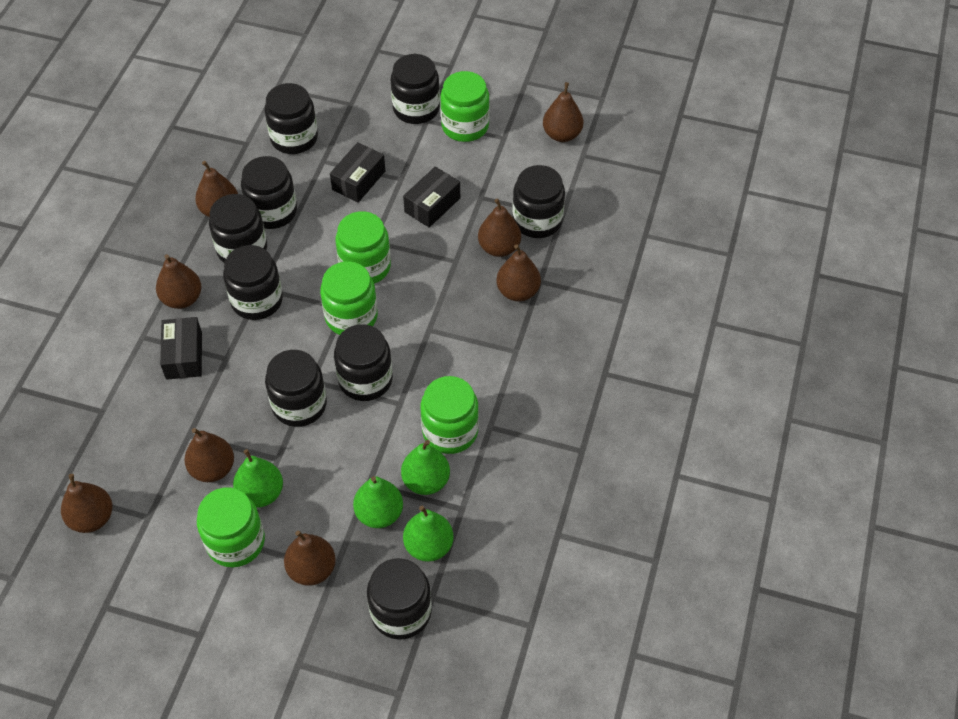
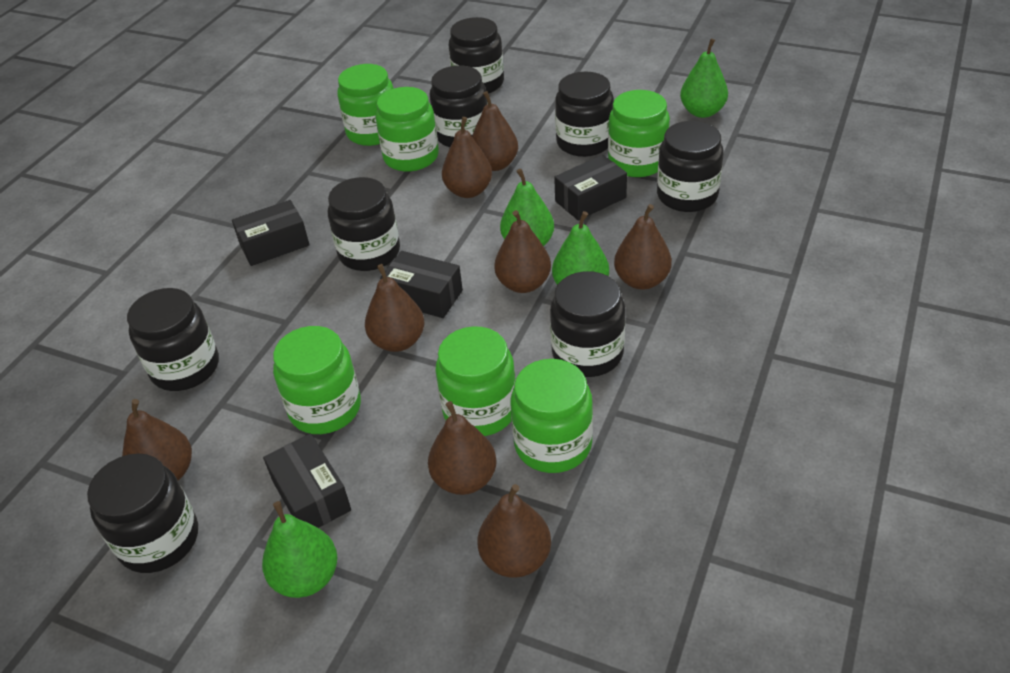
black box: [160,317,202,380] [330,142,385,203] [403,167,460,228] = 3 -> [232,200,309,266] [263,434,351,528] [380,251,463,318] [554,155,627,220] = 4
black jar: [209,194,267,263] [223,245,283,320] [241,156,297,229] [264,83,318,154] [265,350,327,427] [334,324,393,401] [367,558,432,640] [391,54,440,124] [512,165,565,238] = 9 -> [87,453,198,573] [127,288,219,391] [328,177,400,271] [430,65,488,147] [448,17,504,94] [550,271,625,377] [555,72,614,157] [657,121,724,212] = 8
green jar: [197,488,265,567] [320,261,378,335] [335,211,391,284] [421,376,479,454] [440,71,490,142] = 5 -> [273,326,361,434] [337,64,394,146] [375,87,439,172] [436,326,516,436] [511,359,593,473] [608,90,670,177] = 6

